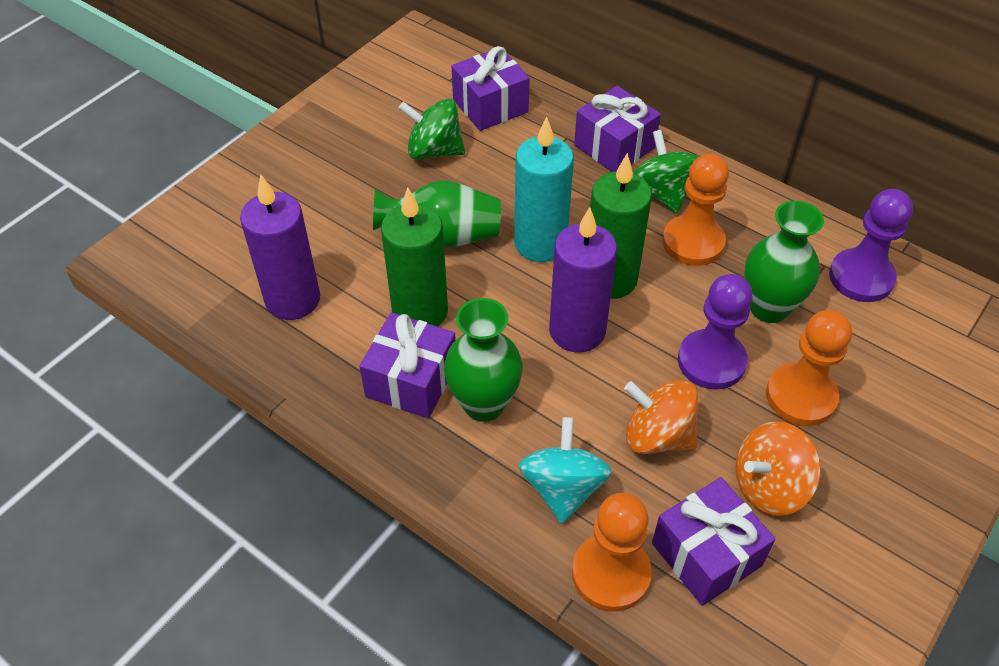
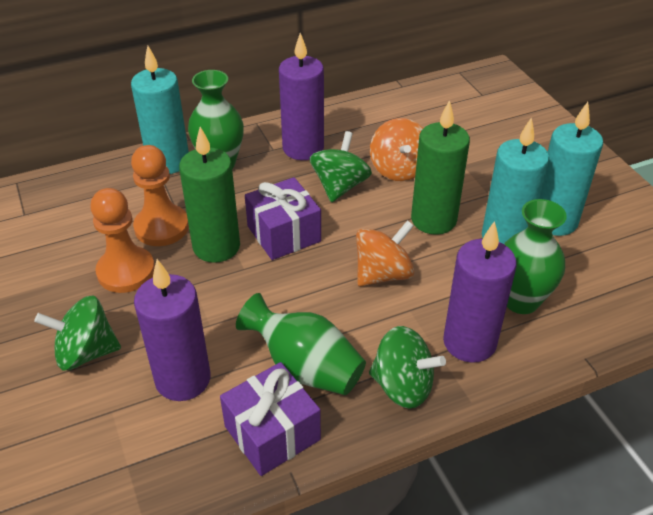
green spinning top: [398,99,465,159] [633,130,699,213] = 2 -> [34,296,121,370] [310,131,372,203] [369,326,446,409] = 3
orange pawn: [572,493,652,612] [662,154,729,266] [766,310,852,426] = 3 -> [90,188,155,293] [131,145,189,246] = 2
purple candle: [240,175,320,320] [549,207,617,352] = 2 -> [134,259,210,401] [279,33,324,160] [443,221,517,363] = 3
purple gift: [360,312,456,418] [451,46,530,131] [574,86,661,172] [652,477,775,606] = 4 -> [220,362,321,476] [245,177,321,260] = 2
purple pawn: [678,274,753,390] [829,189,913,302] = 2 -> none = 0
turquoise candle: [514,116,574,262] = 1 -> [131,46,189,174] [482,117,549,244] [540,102,603,236] = 3
turquoise spinning top: [518,417,612,524] = 1 -> none = 0

